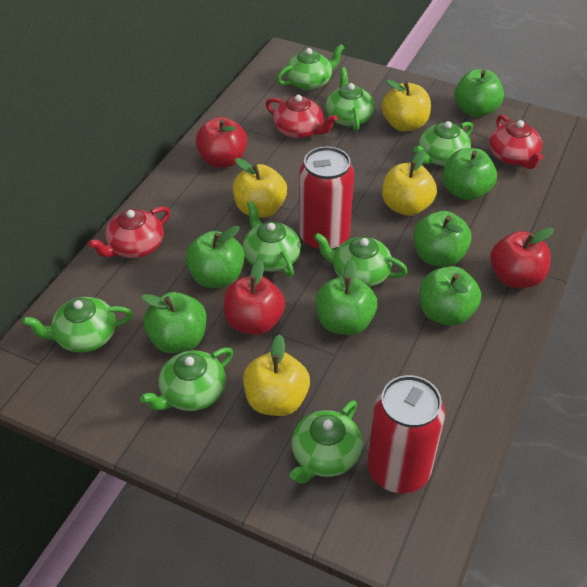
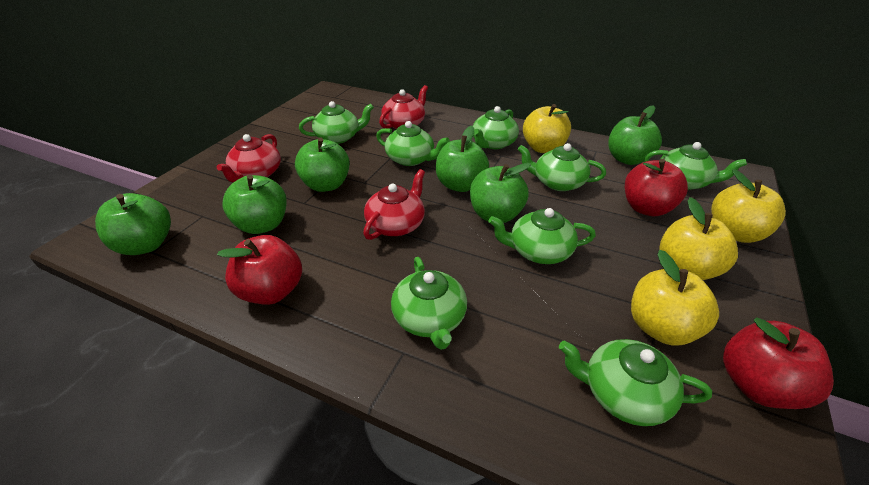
green apple: [141,292,207,353] [185,226,245,288] [316,259,377,335] [413,211,471,267] [420,266,481,326] [442,148,497,201] [454,69,504,117] = 7 -> [95,193,171,255] [222,175,287,234] [295,137,350,192] [436,126,489,192] [470,163,531,223] [608,105,662,165] = 6
red can: [299,146,354,251] [367,375,445,493] = 2 -> none = 0

